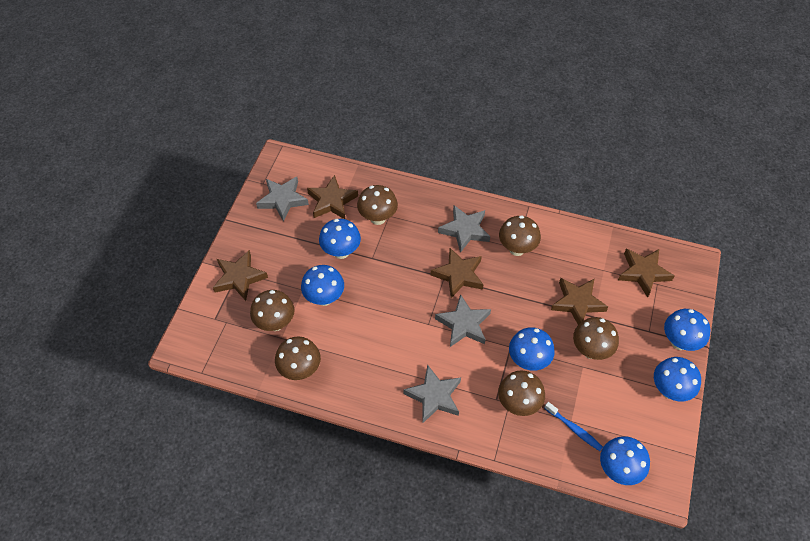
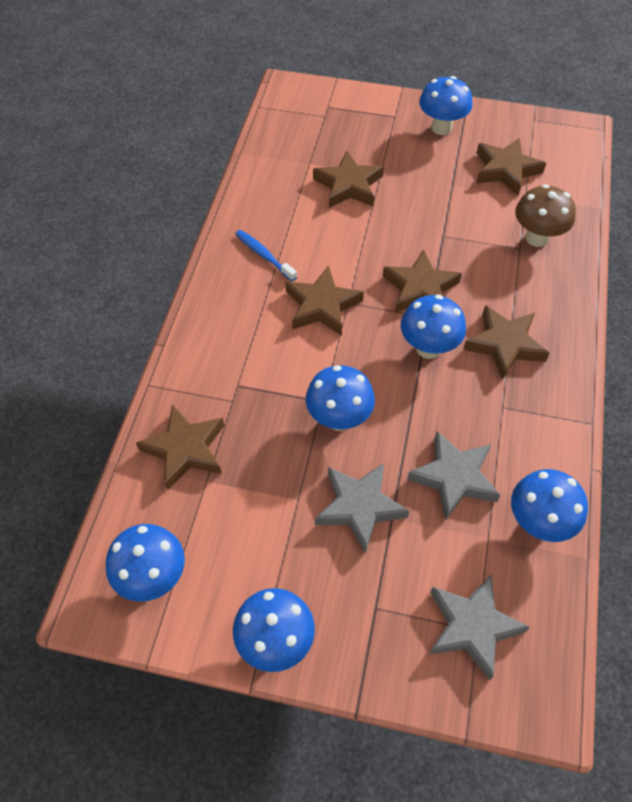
brown mushroom: [250,290,295,331] [275,337,321,380] [357,185,398,225] [498,370,545,416] [499,215,541,256] [573,317,619,360] = 6 -> [515,184,576,247] = 1
brown star: [213,250,268,301] [307,175,358,219] [431,248,484,298] [551,278,608,325] [618,249,674,297] = 5 -> [136,404,224,490] [285,266,364,336] [313,150,384,208] [383,249,462,313] [463,305,550,380] [476,138,546,196] = 6
grey star: [256,177,309,222] [404,364,461,423] [435,294,491,347] [438,205,490,253] = 4 -> [315,463,409,554] [407,431,500,520] [429,574,530,680] = 3

